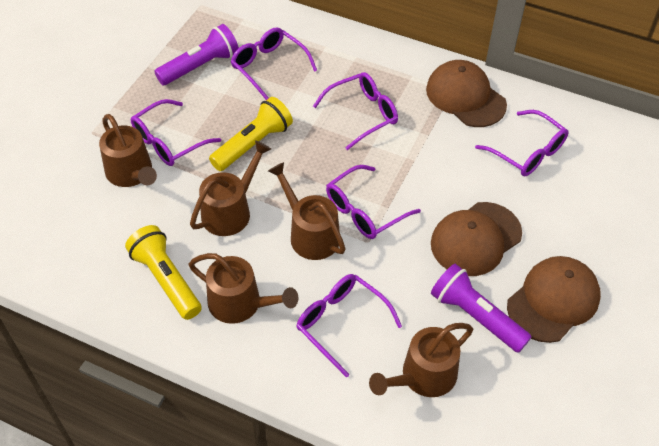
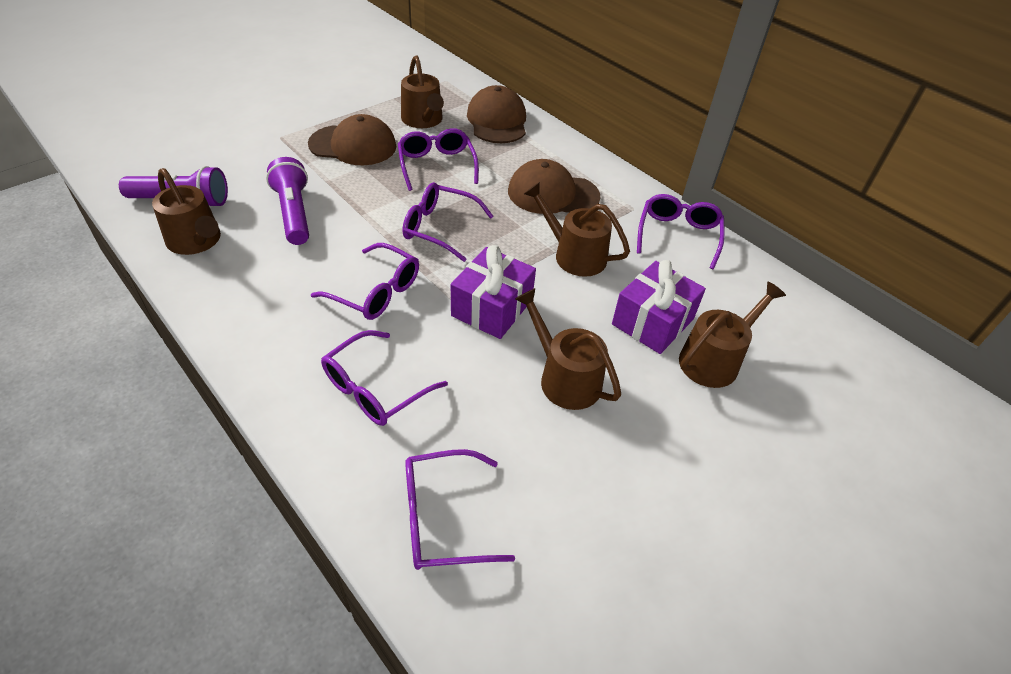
purple gift: none = 0 -> [451,245,536,339] [612,260,706,354] = 2
yellow flashlight: [125,225,202,320] [209,97,293,171] = 2 -> none = 0

